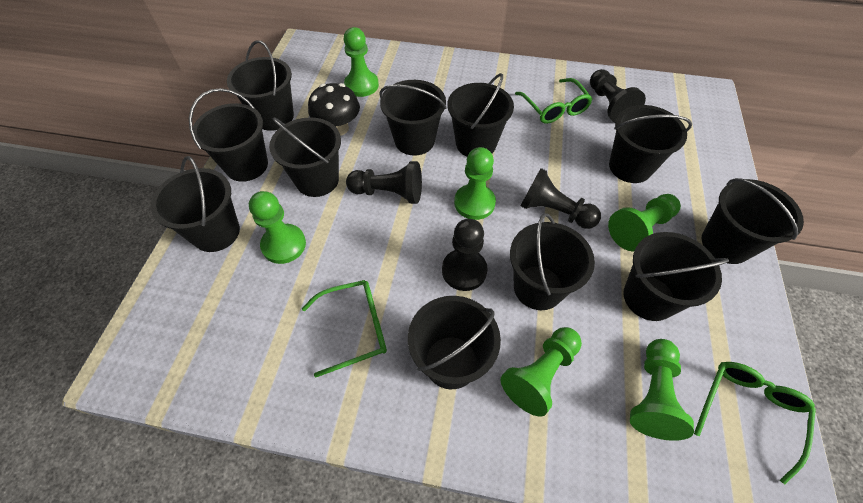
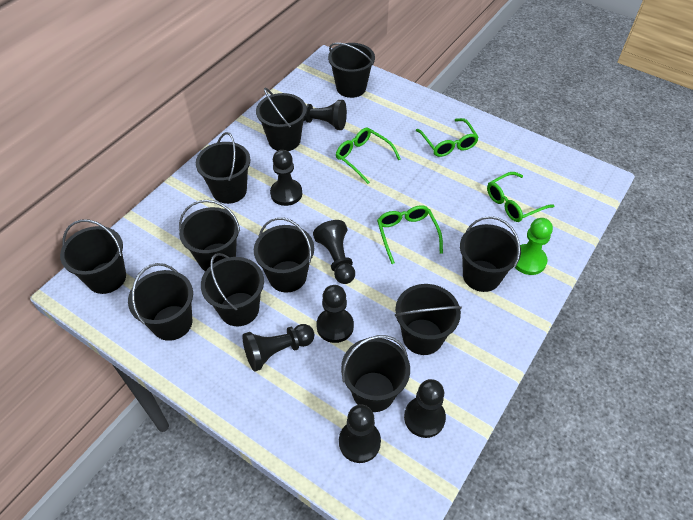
black mushroom: [308,83,360,136] = 1 -> none = 0
black pawn: [346,161,422,204] [442,219,487,291] [520,168,601,229] [590,69,646,123] = 4 -> [242,324,315,372] [270,150,302,206] [303,100,347,130] [313,220,355,284] [316,285,354,343] [339,404,381,463] [404,379,446,438] = 7
green glasses: [302,280,387,377] [515,78,592,124] [694,362,816,485] = 3 -> [336,128,400,184] [377,205,443,264] [416,118,479,157] [487,172,555,222] = 4
green pawn: [249,191,306,264] [344,27,379,97] [454,147,496,220] [501,327,582,416] [608,194,681,251] [630,339,694,441] = 6 -> [515,218,553,275] = 1

